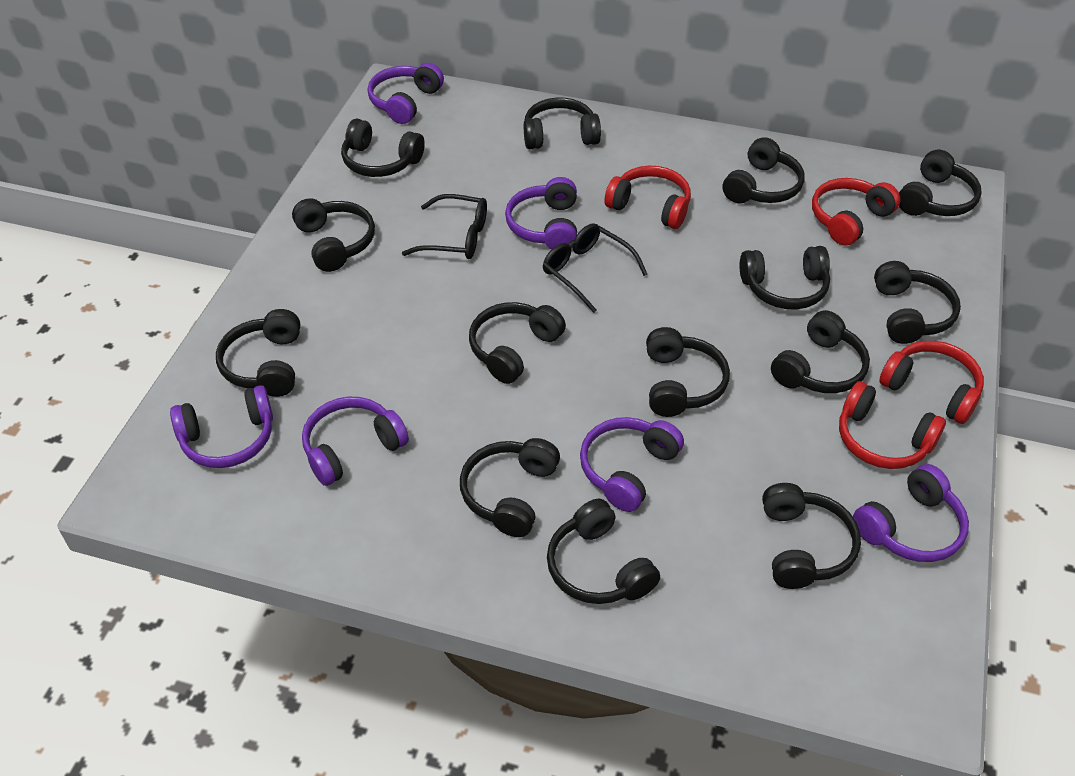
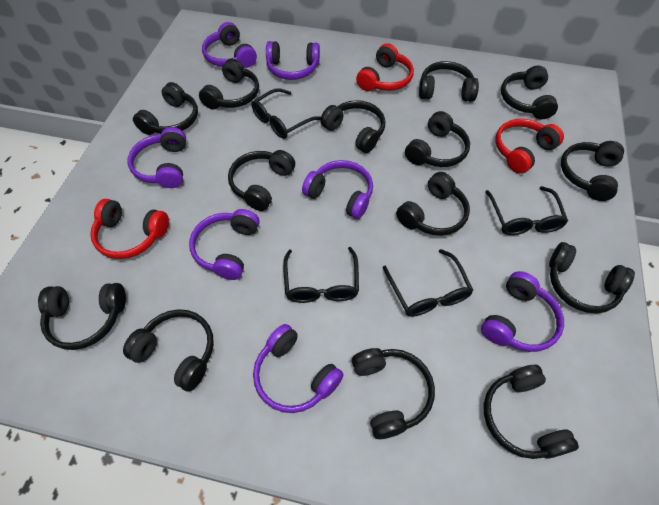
black glasses: [402,194,487,259] [543,223,647,313] = 2 -> [251,88,321,139] [283,247,359,303] [383,249,473,317] [485,186,568,235] = 4
purple headphones: [170,385,273,468] [302,397,409,486] [367,63,444,124] [505,177,577,250] [580,417,684,512] [853,464,969,562] = 6 -> [128,127,186,188] [189,209,260,280] [202,22,257,68] [253,324,343,413] [266,41,320,80] [302,160,373,219] [481,271,564,352] = 7
red headphones: [605,166,691,229] [812,178,901,246] [839,381,946,469] [879,341,984,424] = 4 -> [90,199,169,259] [356,43,414,91] [495,119,564,174] = 3

